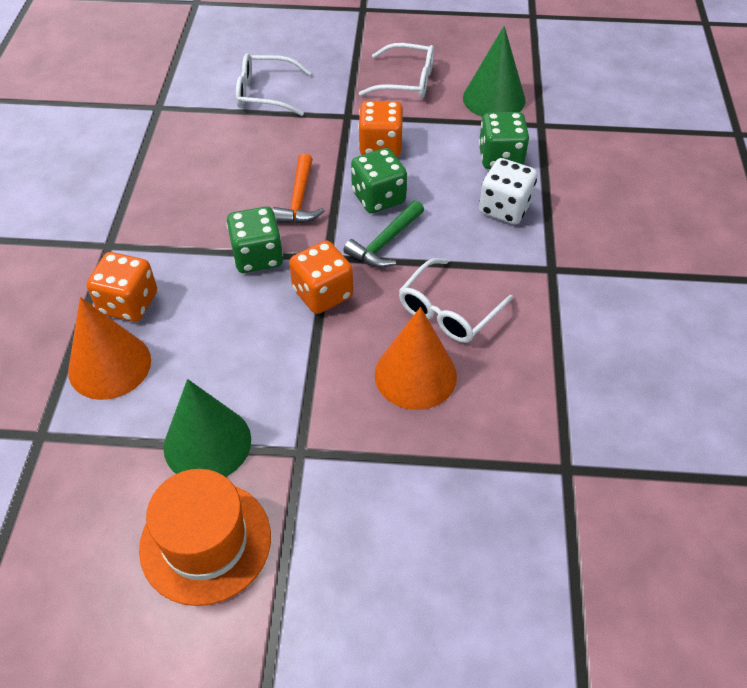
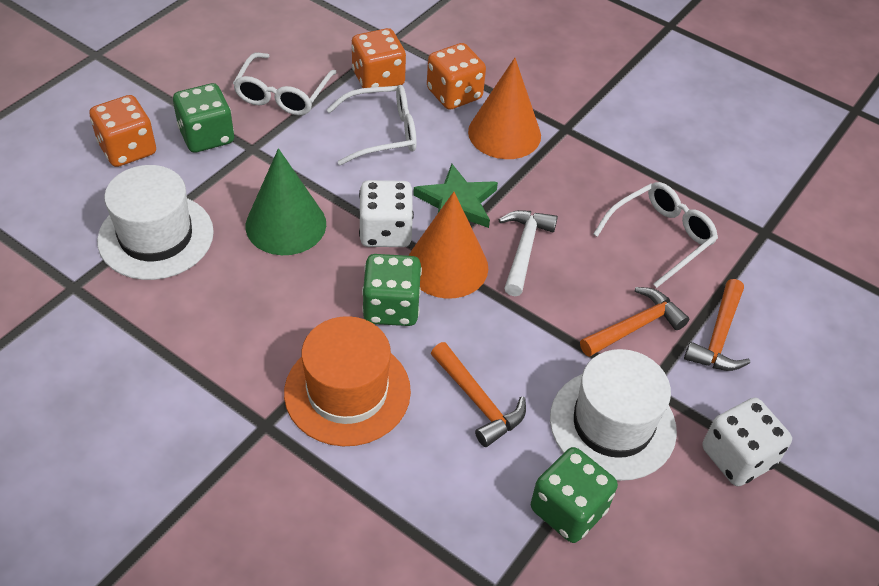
green cone: [164,379,251,477] [463,26,526,117] = 2 -> [246,148,326,255] = 1
green hammer: [343,200,424,268] = 1 -> none = 0
green star: none = 0 -> [413,164,498,228] = 1
orange hammer: [273,154,325,223] = 1 -> [431,342,526,447] [580,287,689,357] [684,279,750,371] = 3
white dice: [479,158,538,224] = 1 -> [359,180,414,247] [702,398,792,486] = 2
white hammer: none = 0 -> [499,210,558,296] = 1
white hat: none = 0 -> [97,165,214,280] [550,349,677,481] = 2

